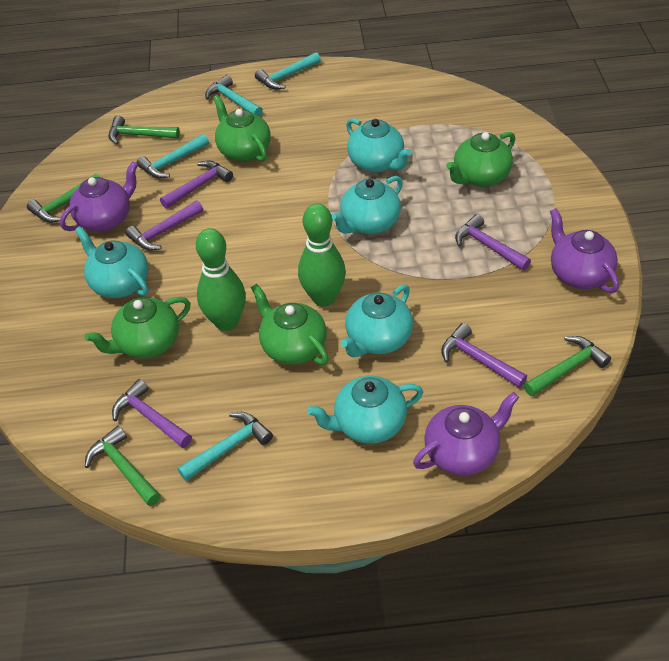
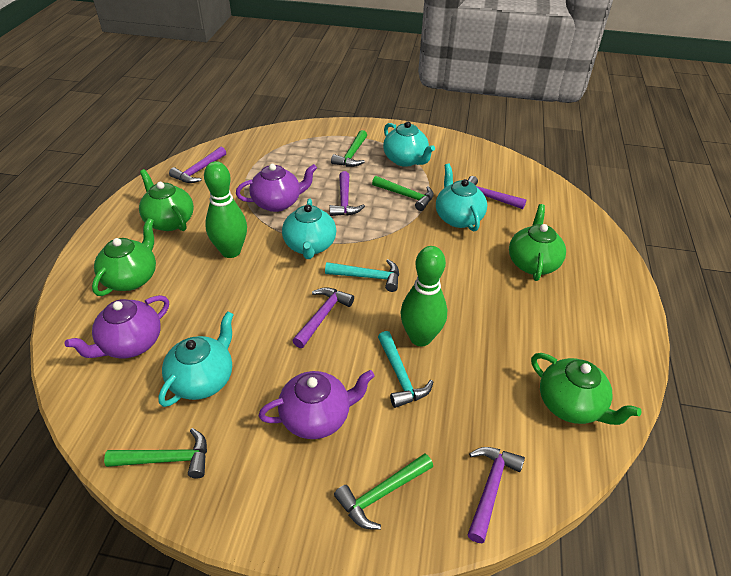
turquoise hammer: [136,134,209,178] [178,412,273,481] [205,75,263,117] [255,52,321,89] = 4 -> [325,259,399,292] [378,331,433,408] = 2
turquoise teapot: [75,226,149,298] [307,376,423,444] [331,176,403,234] [341,284,413,357] [346,118,412,173] = 5 -> [158,311,234,407] [282,198,336,259] [383,121,435,167] [436,164,487,231] = 4

